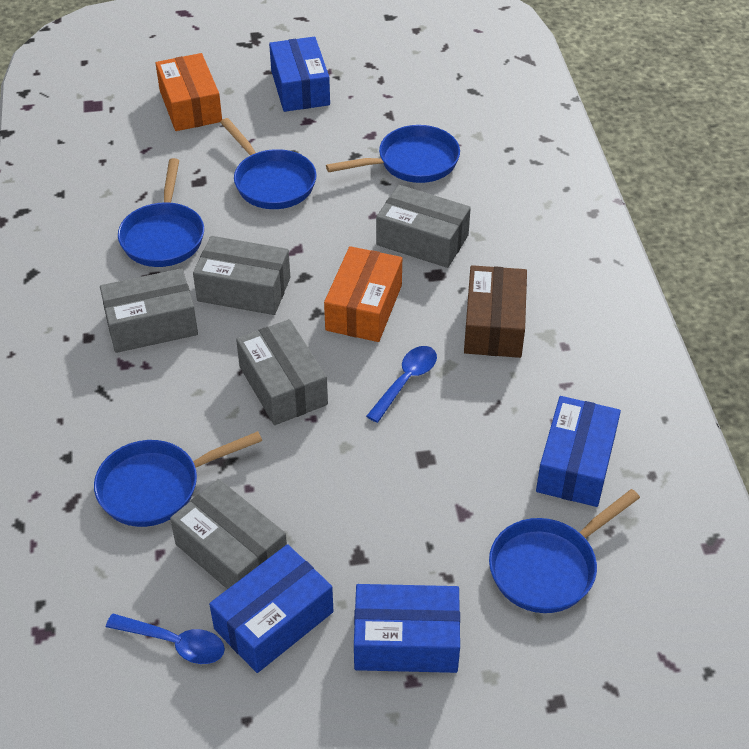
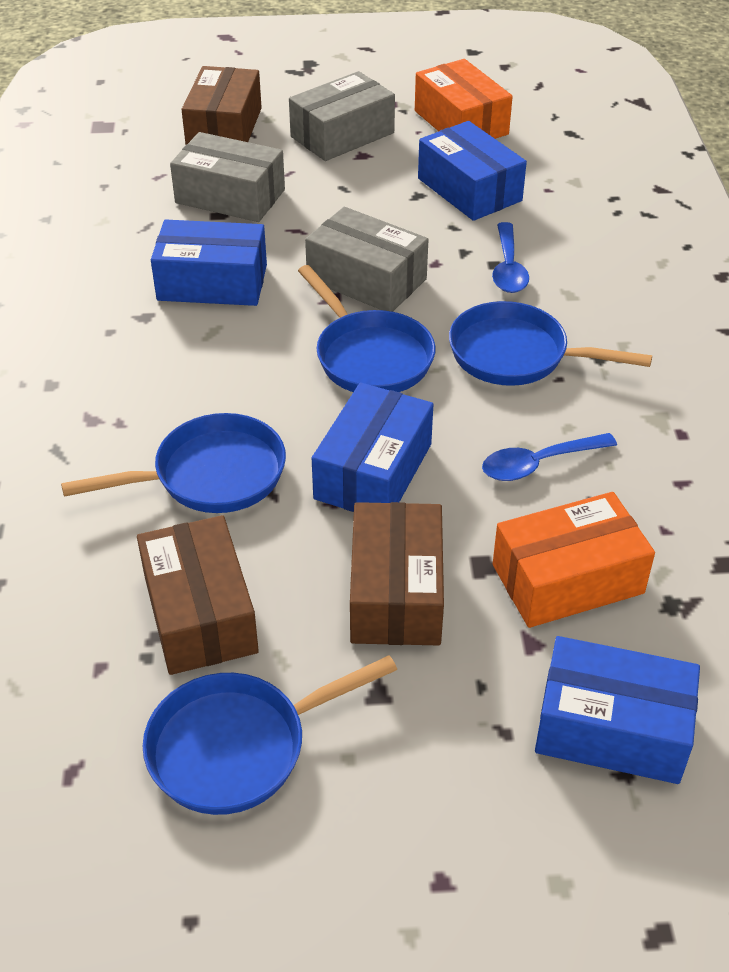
blue pan: [94,431,262,527] [118,158,204,267] [220,118,316,209] [326,125,460,183] [489,489,640,613] = 5 -> [61,413,286,513] [143,655,397,815] [298,265,436,392] [449,301,652,386] = 4
brown box: [464,265,527,358] = 1 -> [137,515,259,675] [181,66,262,144] [350,502,444,645] = 3
grey box: [100,268,198,353] [170,479,287,589] [193,236,290,315] [236,319,328,425] [376,185,471,268] = 5 -> [170,132,285,222] [289,71,395,161] [305,207,428,312] = 3

